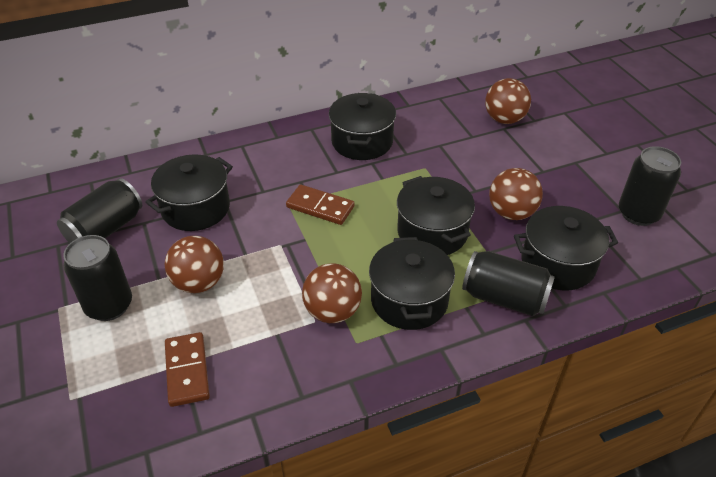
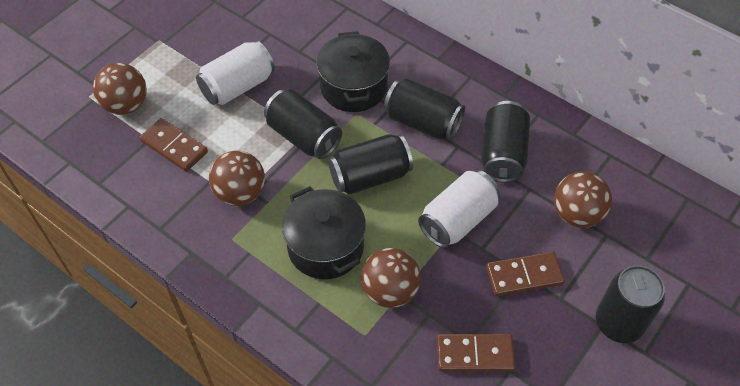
black can: [57,178,142,243] [63,235,132,321] [462,251,555,316] [619,146,681,226] = 4 -> [264,90,342,159] [328,134,413,195] [384,78,465,140] [481,101,530,183] [596,265,665,343] = 5
black pot: [146,154,233,231] [329,93,396,160] [369,237,455,330] [397,176,475,255] [514,206,618,290] = 5 -> [282,186,366,279] [316,31,390,112] = 2
brown domino: [165,332,210,407] [286,184,355,225] = 2 -> [139,118,208,172] [437,334,515,372] [486,251,565,296] = 3
white can: none = 0 -> [196,40,275,105] [418,170,500,248] = 2

